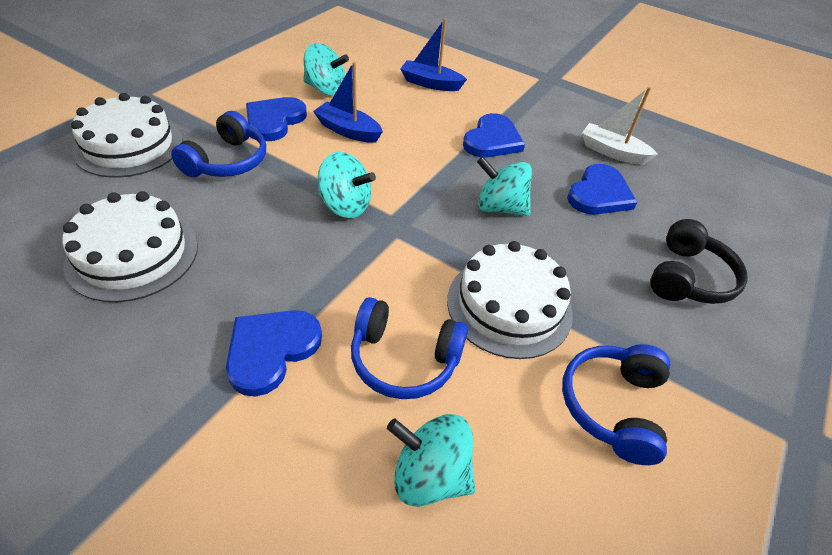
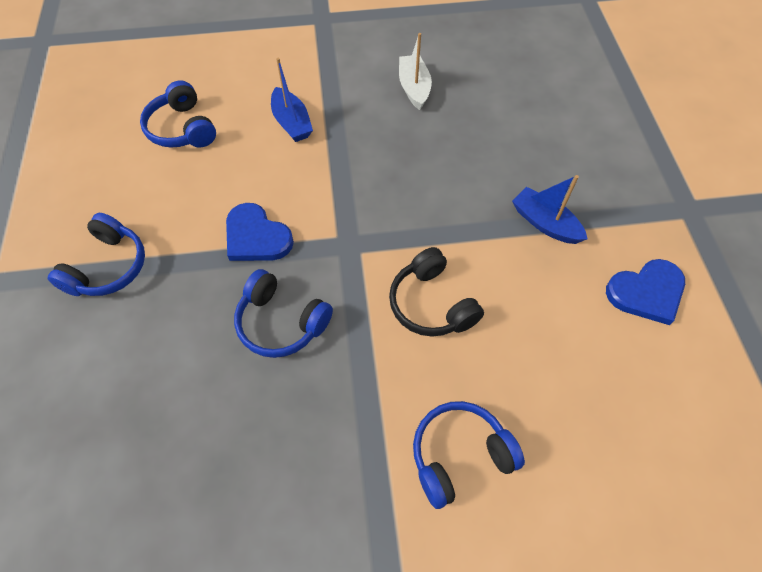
blue headphones: [171,111,266,177] [351,297,468,399] [562,344,670,465] = 3 -> [47,213,145,296] [140,80,216,148] [234,269,333,358] [413,401,525,509] = 4
blue heart: [226,310,322,397] [246,97,307,141] [463,113,525,157] [567,164,638,215] = 4 -> [226,203,294,261] [606,259,685,325] = 2
turquoise spinning top: [303,43,349,96] [318,152,376,218] [387,414,475,507] [477,156,532,216] = 4 -> none = 0
white cake: [63,191,198,302] [71,93,183,178] [447,241,573,359] = 3 -> none = 0

